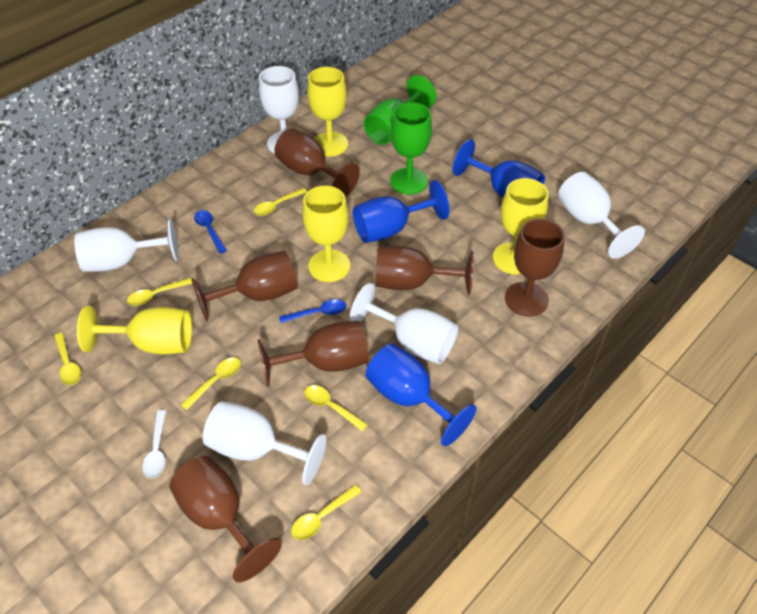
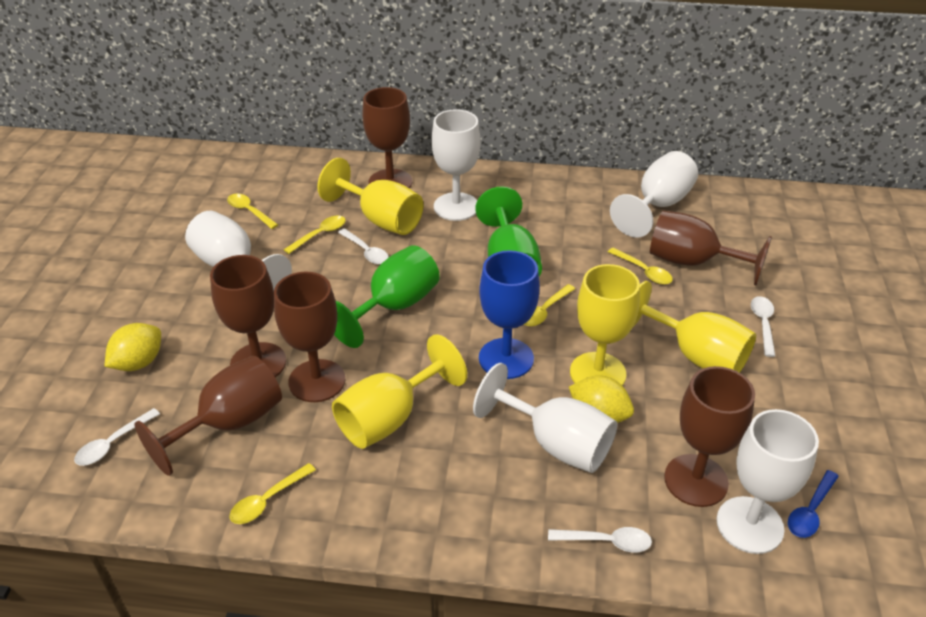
blue goblet: [353,180,450,243] [366,344,477,446] [453,139,545,198] = 3 -> [479,250,540,379] = 1
blue spoon: [194,210,227,254] [279,299,346,323] = 2 -> [788,470,839,538] = 1
white spoon: [142,410,166,479] = 1 -> [74,408,160,466] [338,228,389,265] [548,527,652,552] [751,296,776,357] = 4
yellow lemon: none = 0 -> [104,323,161,371] [569,376,634,423] = 2
yellow spoon: [54,332,81,385] [127,278,192,306] [181,357,241,410] [254,188,307,216] [291,485,362,540] [304,385,368,432] = 6 -> [227,194,278,229] [230,463,316,524] [284,215,346,254] [524,284,575,326] [608,248,673,285] = 5

